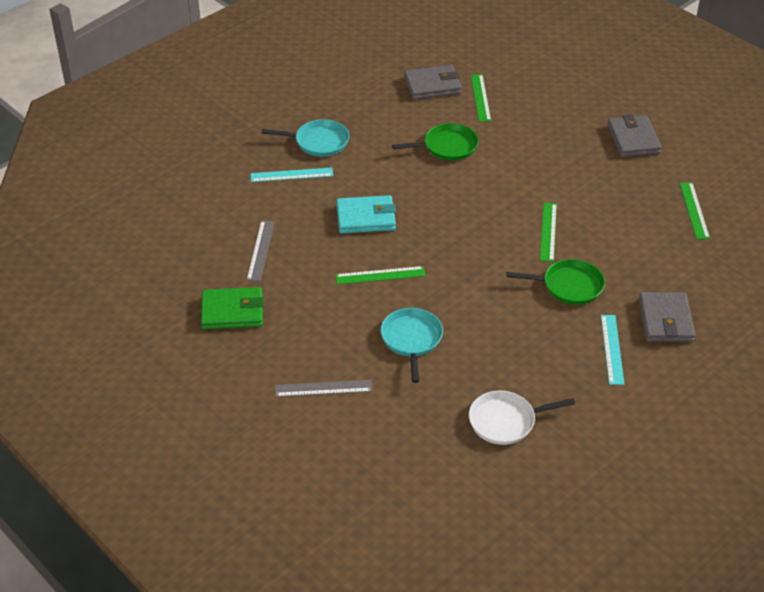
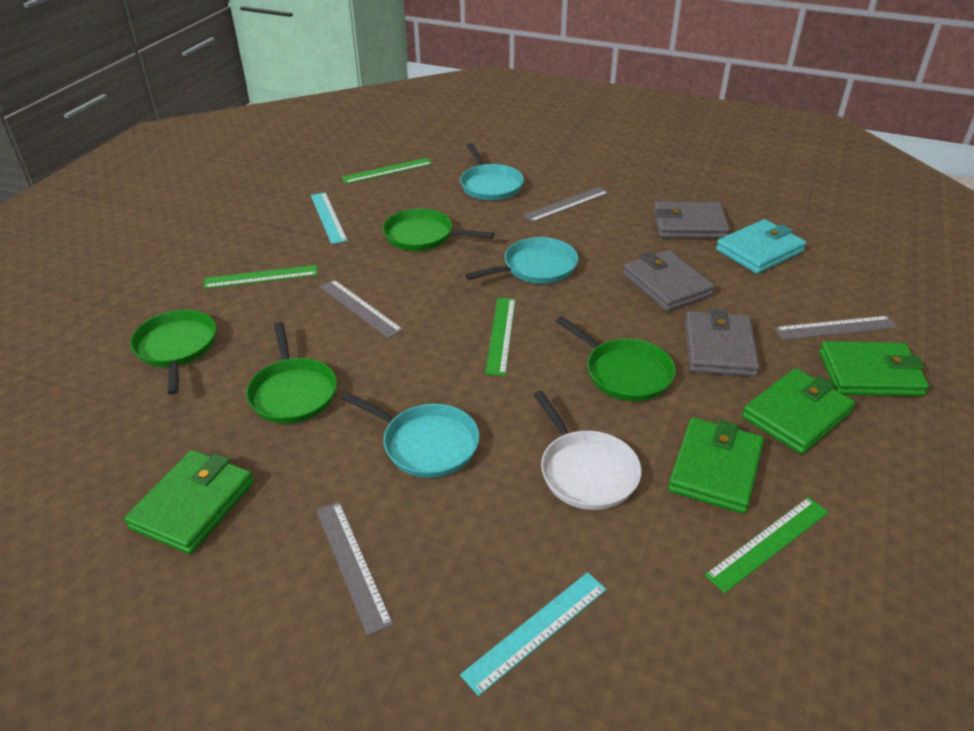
green pan: [392,123,479,161] [506,259,605,305] = 2 -> [130,310,216,395] [246,322,337,424] [383,209,494,251] [555,316,676,401] = 4
green wallet: [201,287,264,329] = 1 -> [124,450,254,554] [668,417,764,514] [742,368,855,454] [819,341,929,396] = 4
grey ruler: [247,221,274,281] [275,380,372,397] = 2 -> [316,502,393,636] [320,280,403,339] [523,187,609,222] [775,316,898,340] = 4
turquoise pan: [262,119,349,157] [381,308,443,383] = 2 -> [342,392,480,478] [460,143,524,201] [465,237,578,284] = 3

